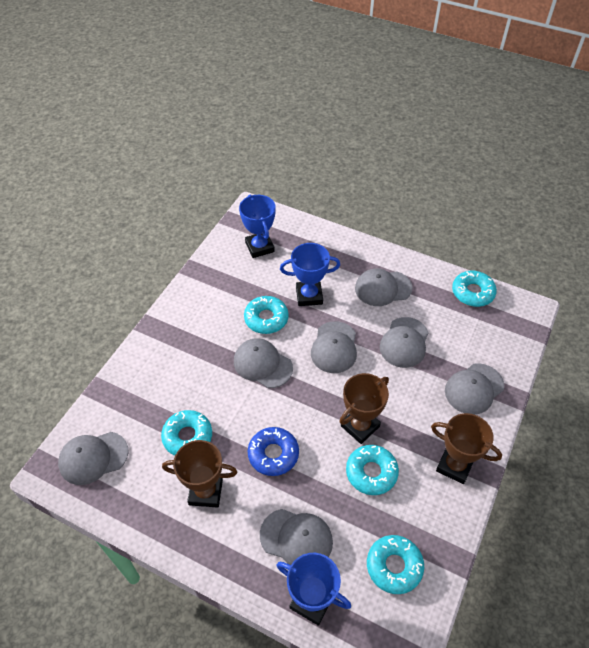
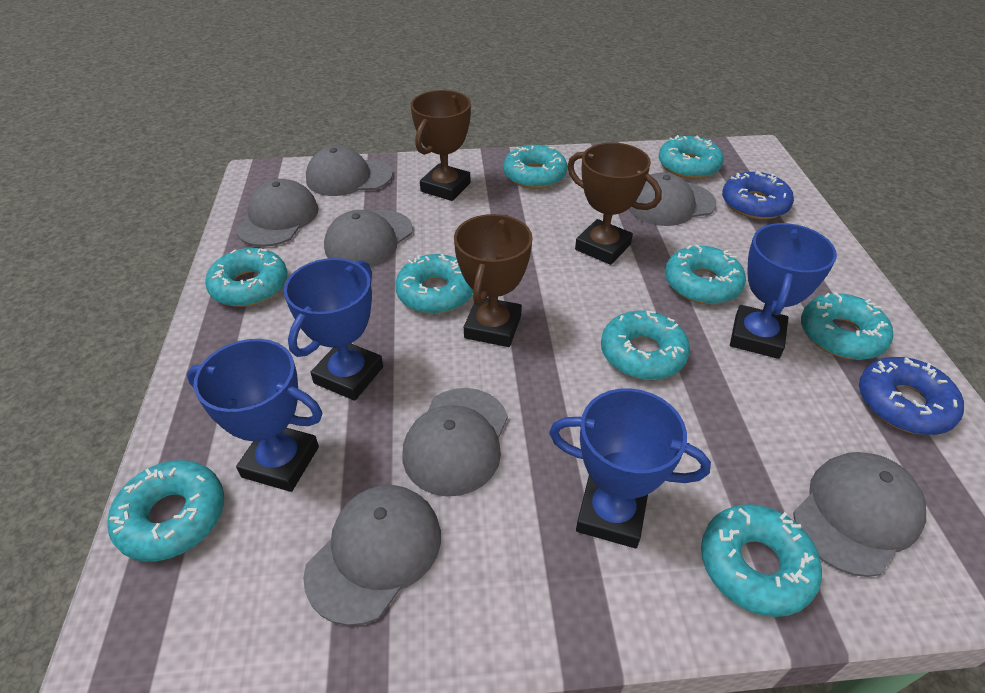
blue donut: [248,427,299,476] = 1 -> [722,171,794,219] [859,357,964,435] = 2
blue trophy: [239,195,276,258] [276,553,351,626] [280,243,340,306] = 3 -> [187,339,322,492] [284,258,383,401] [549,388,711,548] [730,223,837,359] = 4
turquoise donut: [161,410,212,456] [244,296,289,334] [346,445,399,495] [367,535,424,594] [452,271,497,307] = 5 -> [108,460,224,562] [205,248,287,307] [395,254,473,314] [503,145,568,189] [601,311,690,380] [659,135,724,179] [665,244,746,304] [701,504,822,617] [801,292,893,360] = 9

